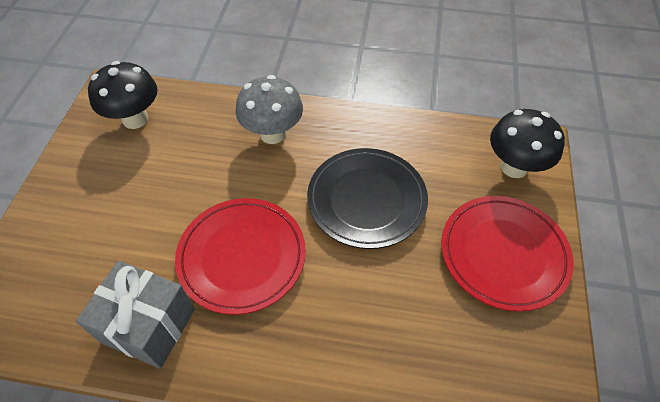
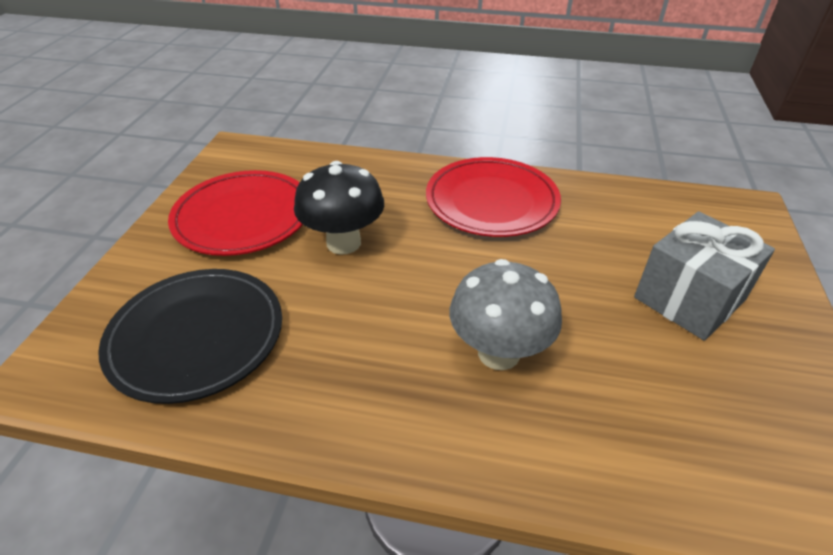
black mushroom: [88,61,158,129] [490,109,565,178] = 2 -> [294,161,384,255] = 1

